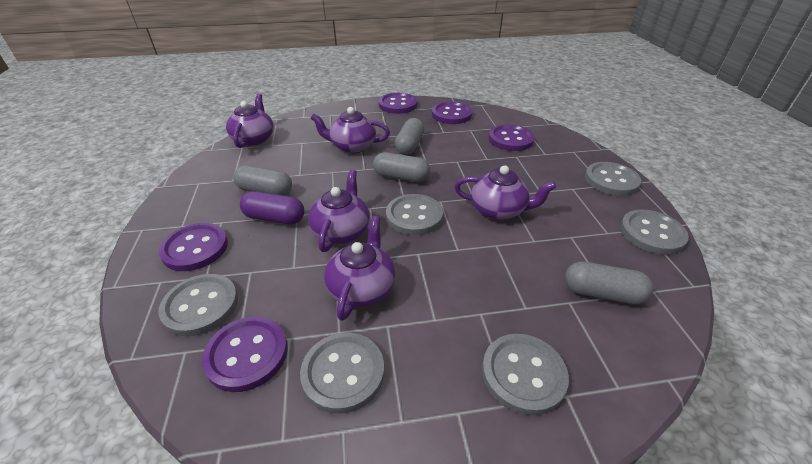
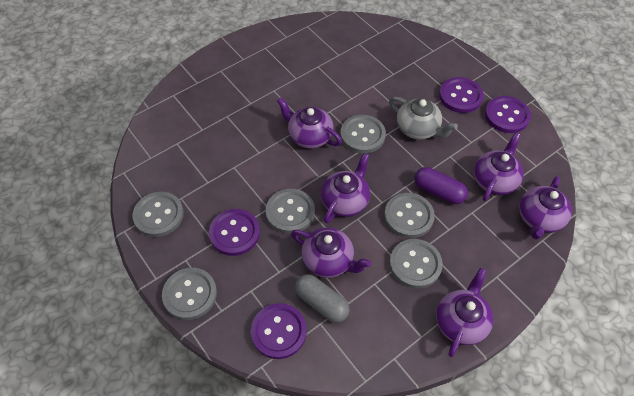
grey capsule: [233,166,292,196] [373,152,430,182] [395,118,424,155] [565,262,653,305] = 4 -> [295,274,350,323] = 1
grey teapot: none = 0 -> [389,97,458,140] = 1
purple button: [159,223,228,271] [202,316,288,392] [379,93,417,114] [432,102,472,124] [489,124,535,151] = 5 -> [209,209,260,256] [251,303,307,359] [439,77,484,113] [485,96,531,133] = 4
purple teapot: [226,94,274,148] [308,169,370,252] [311,107,390,153] [324,216,396,321] [454,165,556,220] = 5 -> [277,98,342,149] [291,228,371,278] [321,153,370,224] [436,268,493,357] [474,133,524,201] [519,176,572,240] = 6

